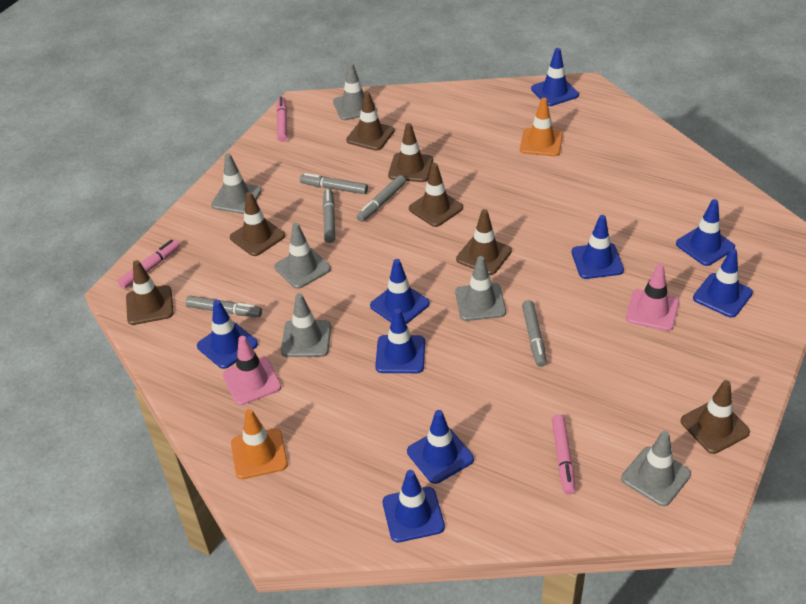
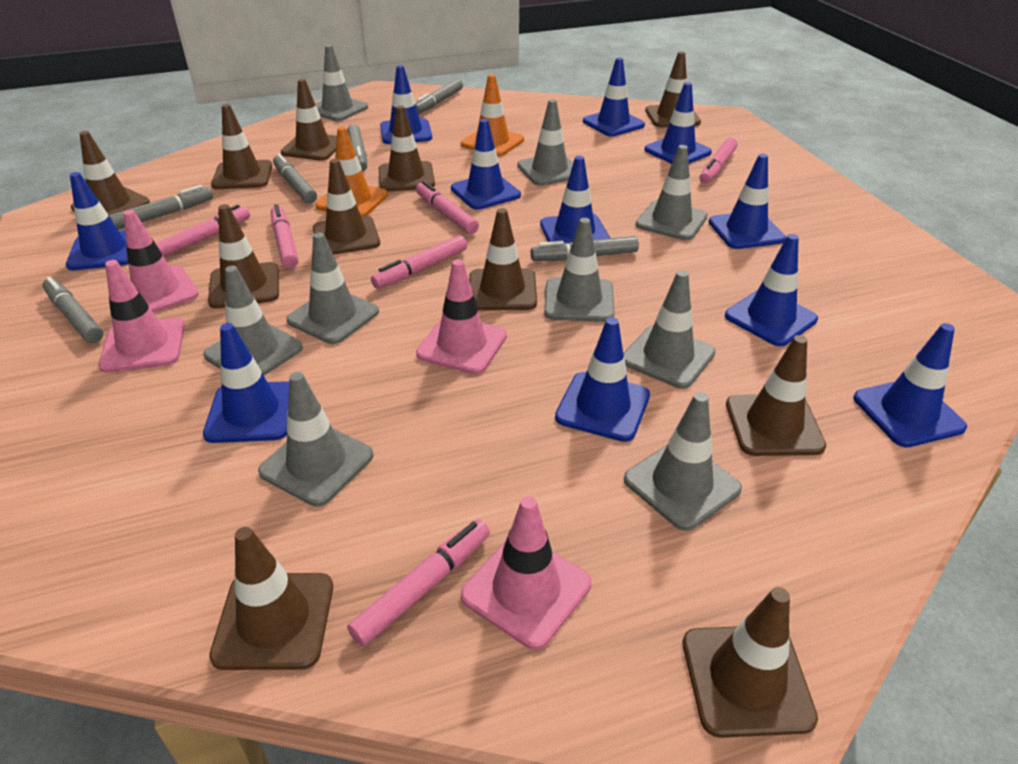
blue traffic cone: [197,300,258,369] [370,259,430,324] [375,309,425,373] [383,470,445,542] [407,410,474,484] [531,48,579,106] [572,215,624,279] [676,199,735,266] [693,249,753,318] = 9 -> [66,172,129,270] [203,323,289,443] [380,65,432,144] [451,119,521,210] [540,156,610,244] [555,317,650,442] [583,58,645,136] [644,82,712,164] [709,154,786,249] [725,234,818,346] [853,323,967,447] = 11
brown traffic cone: [126,260,174,325] [230,192,285,256] [346,91,395,151] [388,123,433,182] [409,163,463,227] [456,209,512,275] [681,380,750,454] = 7 -> [71,131,150,216] [208,204,279,308] [209,527,333,670] [211,104,272,189] [281,79,337,161] [313,159,380,255] [379,105,435,191] [469,208,537,310] [645,51,701,127] [683,587,818,738] [726,335,826,456] = 11
grey marker: [186,296,262,317] [300,173,368,194] [323,189,335,243] [357,175,406,222] [522,300,547,367] = 5 -> [43,277,103,343] [109,185,213,230] [273,154,317,203] [347,124,367,171] [415,79,463,114] [531,236,639,261] = 6
grey traffic cone: [211,153,262,214] [274,223,331,289] [281,293,331,357] [333,63,377,120] [455,256,506,321] [621,431,691,506] = 6 -> [203,266,303,376] [258,372,373,507] [286,232,379,344] [316,45,368,121] [517,99,573,186] [544,218,614,322] [624,270,716,389] [624,392,742,531] [636,145,708,240] = 9
pink marker: [118,239,180,289] [276,97,287,142] [552,414,575,495] = 3 -> [156,205,250,257] [271,204,298,268] [347,519,490,646] [371,235,467,289] [416,181,479,234] [699,138,738,184] = 6
pink traffic cone: [223,336,282,405] [626,264,679,331] = 2 -> [98,260,185,373] [123,210,199,313] [416,259,507,374] [461,496,591,650] = 4

